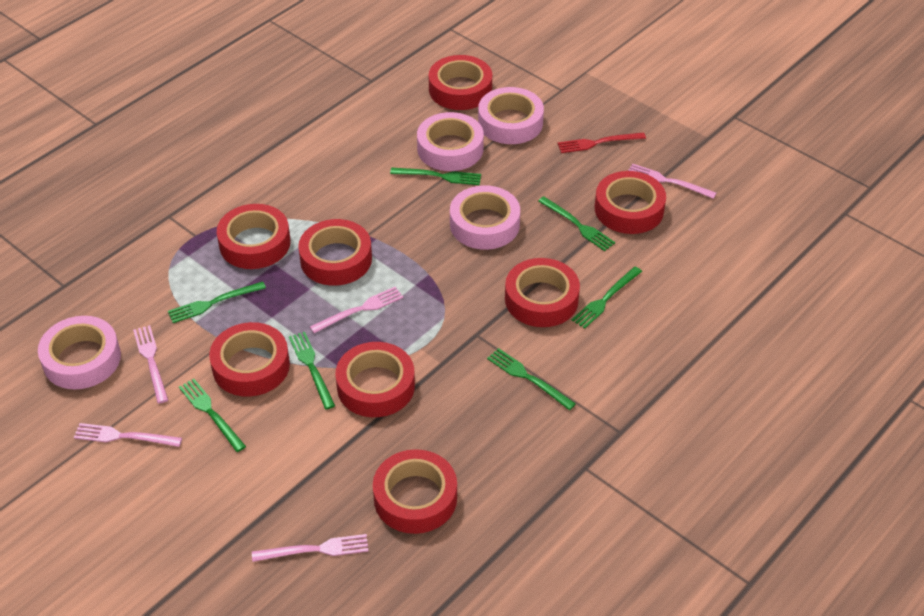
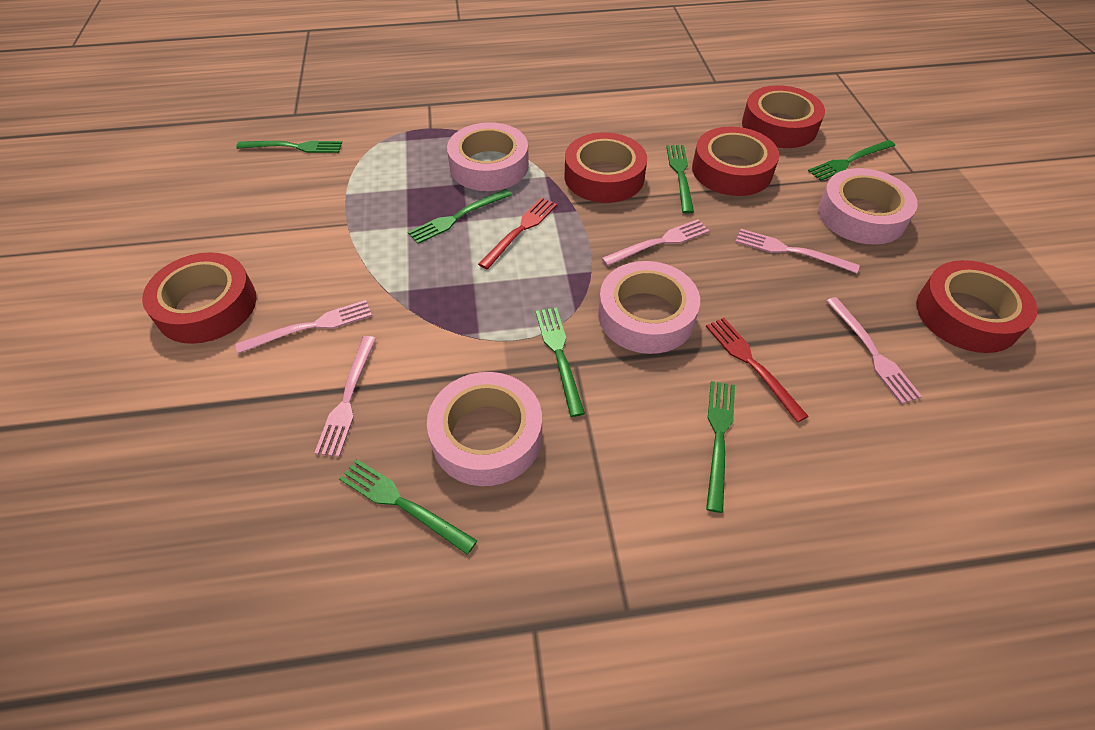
red fork: [558,132,646,153] = 1 -> [478,198,557,270] [706,318,809,423] = 2
red tape: [209,322,290,397] [217,204,290,269] [298,219,372,286] [335,342,415,417] [373,449,457,534] [429,55,492,110] [505,258,580,327] [595,171,666,234] = 8 -> [142,252,256,344] [564,132,647,203] [692,127,779,196] [742,85,825,148] [917,260,1037,353] = 5

